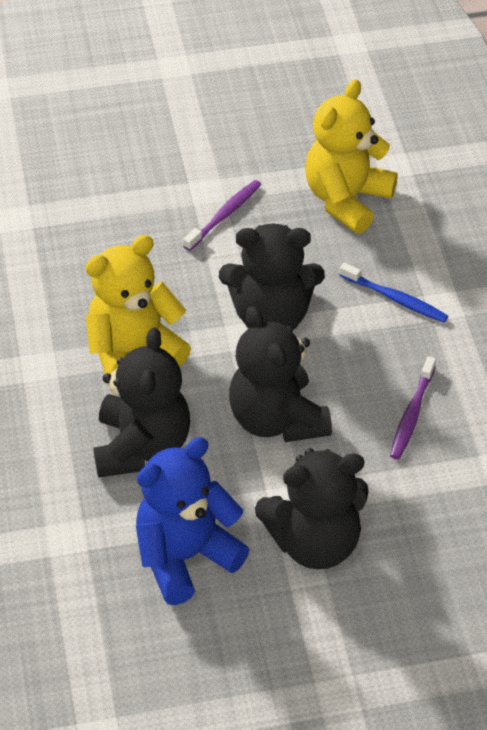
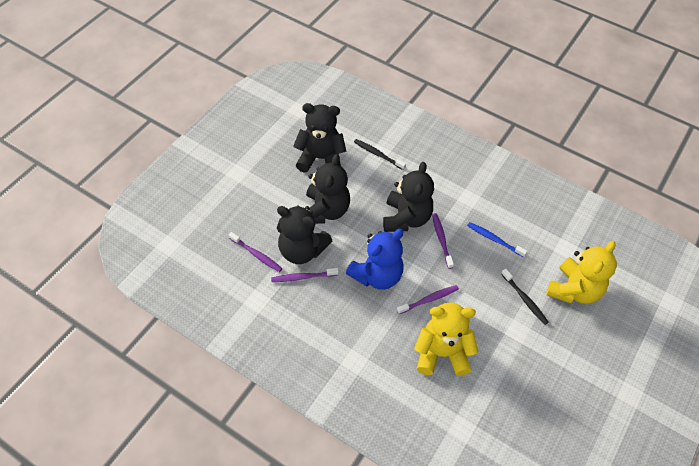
black toothbrush: none = 0 -> [354,139,406,170] [501,269,549,325] = 2
purple toothbrush: [183,180,261,251] [390,356,436,459] = 2 -> [229,232,283,272] [271,268,339,282] [397,285,459,314] [432,213,454,269] = 4

